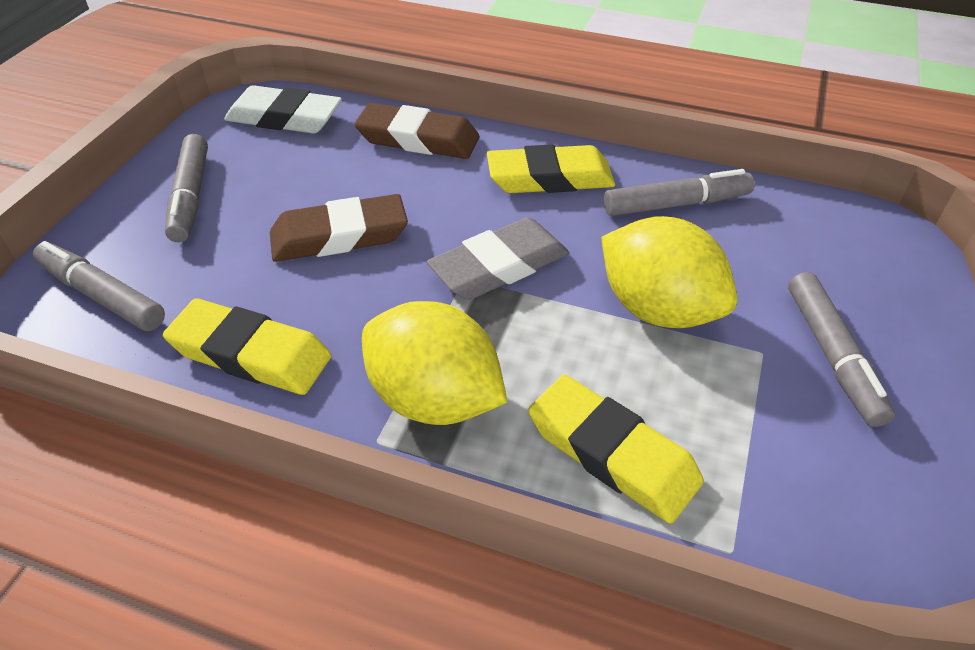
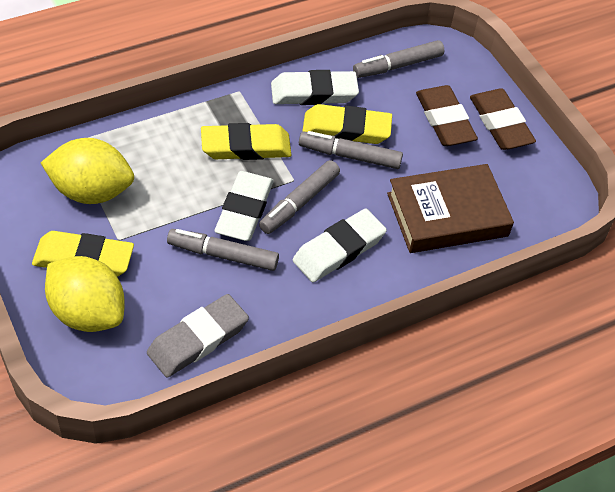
brown book: none = 0 -> [387,164,514,253] = 1
white eraser: [224,85,342,134] = 1 -> [215,171,274,241] [271,70,359,105] [293,209,387,282] = 3

